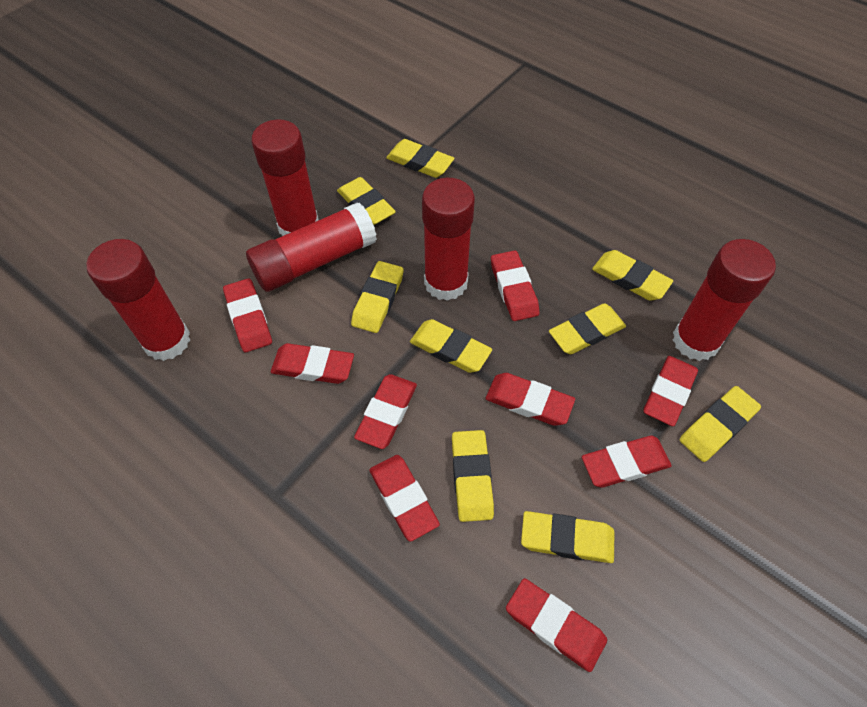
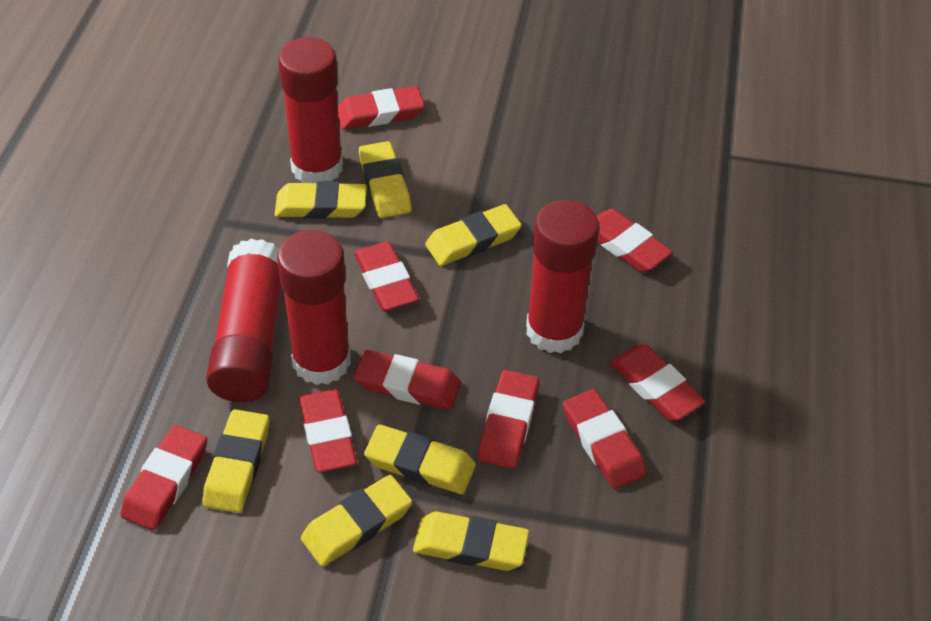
red glue stick: [86,239,190,361] [246,202,377,292] [251,119,319,236] [422,178,475,301] [673,239,776,361] = 5 -> [206,239,281,402] [277,230,351,385] [278,37,343,183] [526,200,599,353] = 4
yellow eraser: [337,177,396,225] [351,261,404,333] [386,139,454,178] [410,319,492,373] [452,430,494,522] [521,511,615,563] [549,303,626,354] [592,250,673,301] [679,386,761,462] = 9 -> [202,409,269,513] [275,181,367,219] [301,475,412,567] [359,141,412,218] [364,425,476,494] [413,512,529,571] [425,204,522,266] = 7

